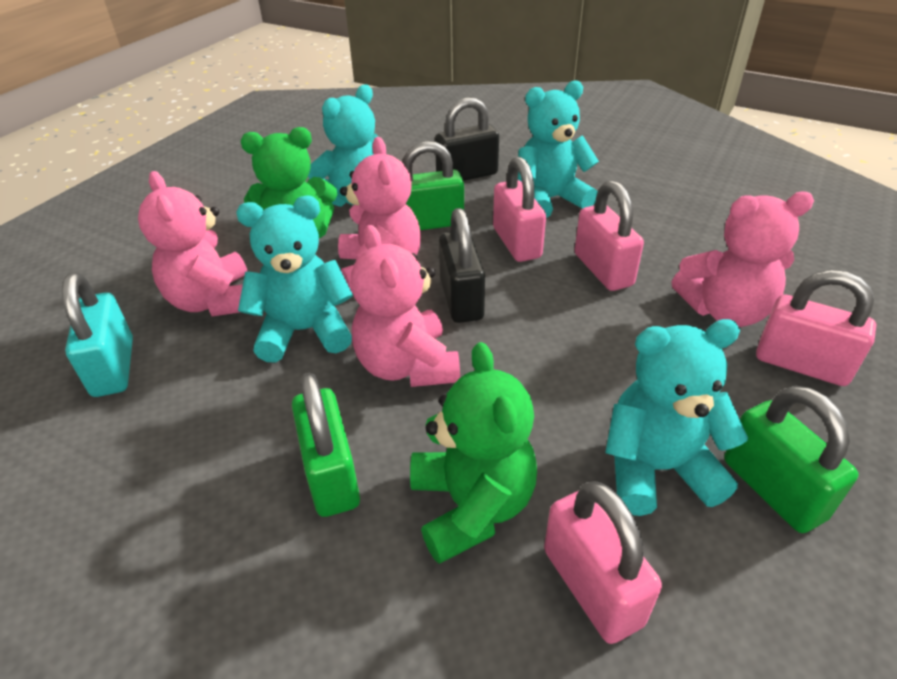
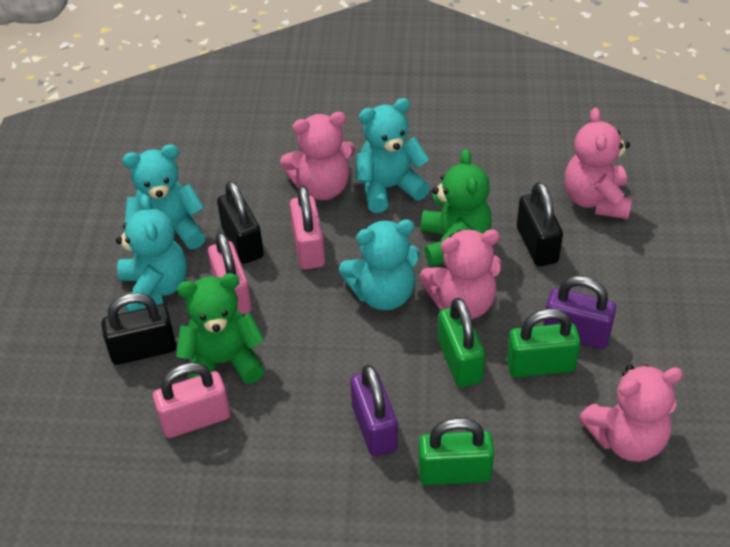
black padlock: [435,97,499,181] [439,208,485,323] = 2 -> [101,293,176,365] [217,181,264,264] [517,182,563,267] = 3
pink padlock: [493,156,546,262] [544,481,662,644] [575,180,644,291] [756,270,876,386] = 4 -> [153,362,230,438] [208,232,252,314] [290,185,325,270] = 3
purple padlock: none = 0 -> [351,365,398,457] [543,276,616,349] = 2
turquoise padlock: [62,273,133,397] = 1 -> none = 0

